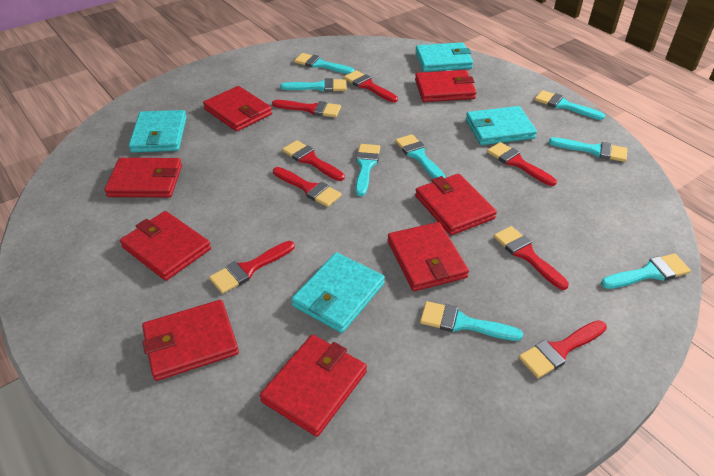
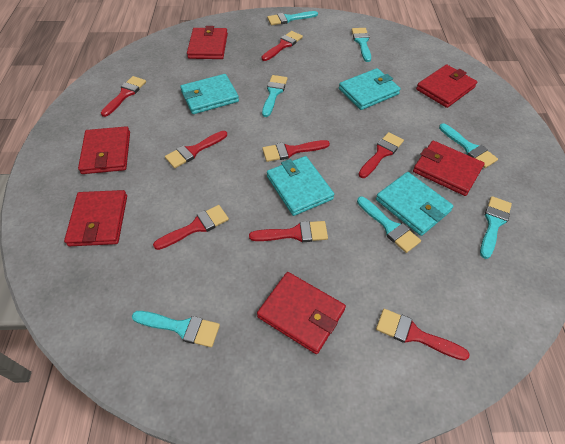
red wallet: [104,158,182,197] [120,211,211,281] [142,300,239,381] [203,86,272,131] [260,335,367,437] [387,222,469,291] [415,70,476,102] [415,174,497,235] = 8 -> [64,190,127,246] [78,126,130,174] [187,26,228,59] [257,272,346,354] [413,141,484,196] [416,64,477,108] = 6
turquoise brush: [280,78,347,92] [294,53,355,74] [355,144,380,196] [395,134,445,179] [420,301,523,341] [535,90,605,120] [549,137,627,162] [601,254,691,289] = 8 -> [132,311,220,347] [262,75,288,117] [267,11,318,25] [352,28,371,62] [357,197,421,253] [439,123,498,168] [480,196,512,259] = 7

